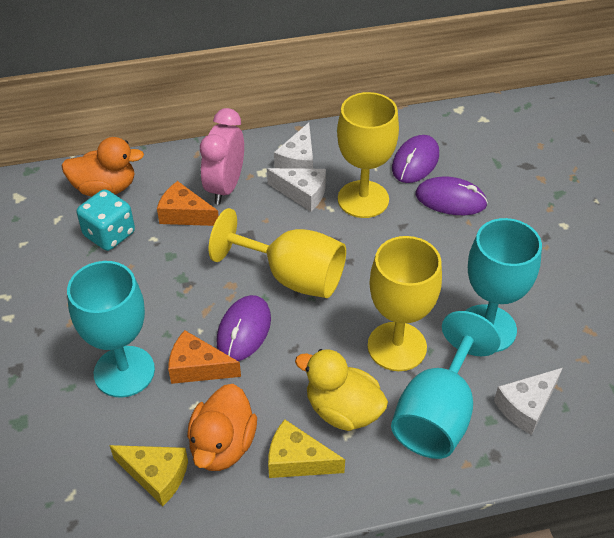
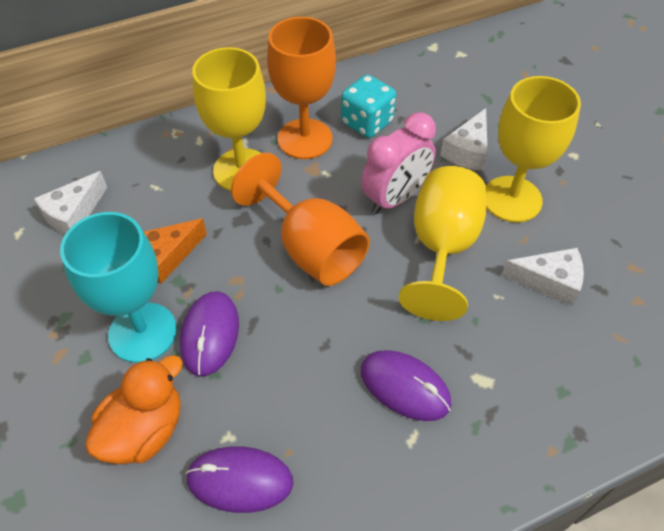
orange cheese: [157,181,219,226] [168,330,241,384] = 2 -> [144,218,207,284] = 1
orange duck: [62,137,144,196] [187,384,257,471] = 2 -> [85,355,183,464] = 1
orange goblet: none = 0 -> [231,153,370,286] [267,17,336,159] = 2
turquoise goblet: [67,261,155,398] [391,311,501,459] [465,218,542,352] = 3 -> [60,212,177,363] = 1
yellow cheese: [109,445,188,506] [268,419,345,478] = 2 -> none = 0
yellow duck: [295,349,388,431] = 1 -> none = 0

